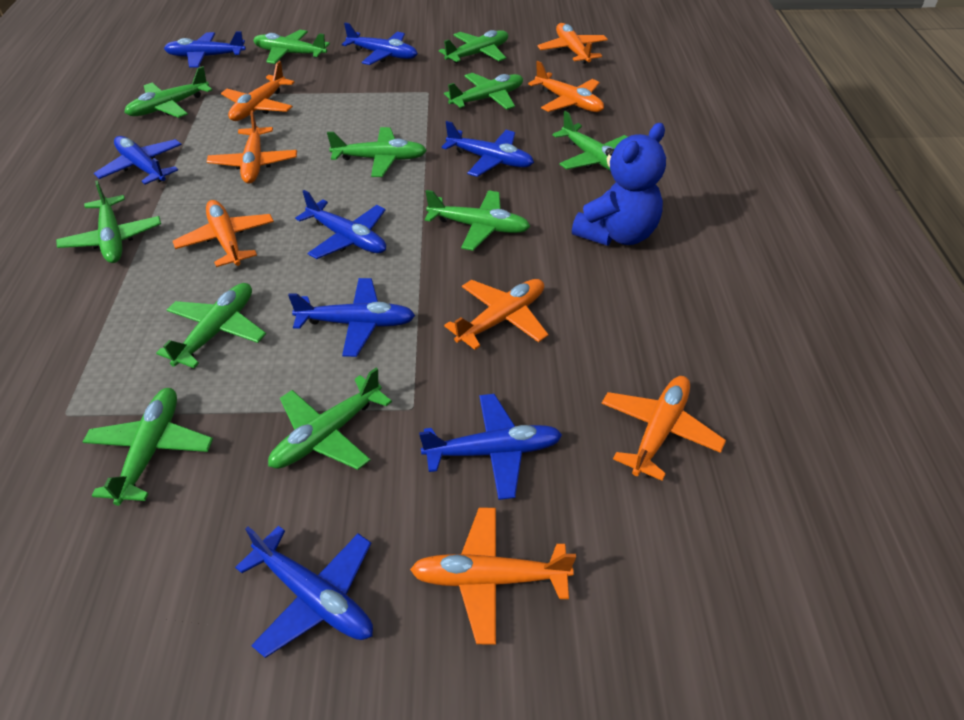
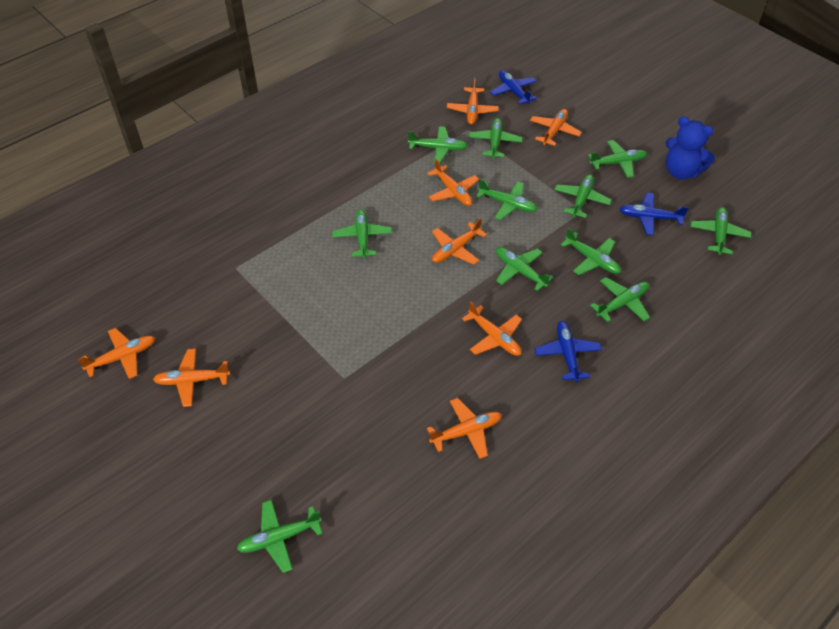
blue plane: [94,136,182,184] [164,31,246,68] [235,526,373,658] [288,278,415,357] [295,190,386,259] [342,22,418,65] [419,394,562,500] [442,121,534,177] = 8 -> [490,70,537,105] [534,321,602,382] [620,193,689,235] = 3

